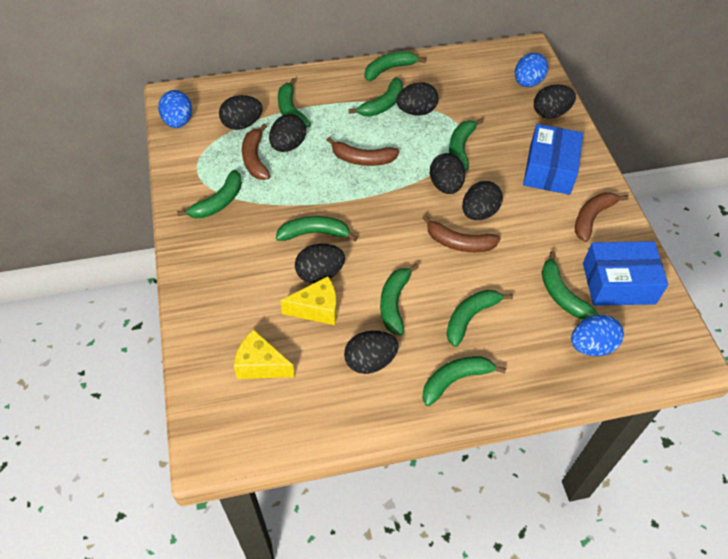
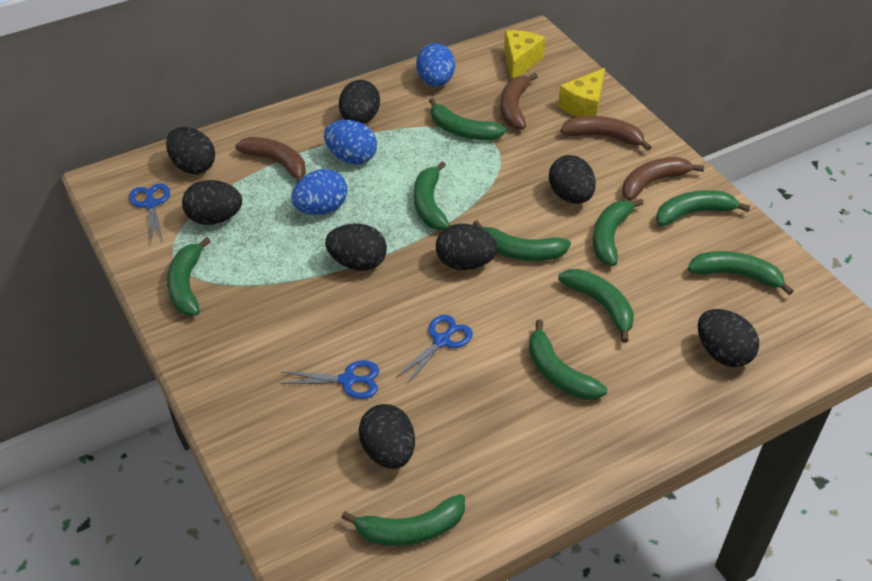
blue box: [523,124,583,195] [583,241,669,306] = 2 -> none = 0
blue scissors: none = 0 -> [129,183,170,242] [280,360,379,399] [396,315,473,385] = 3

